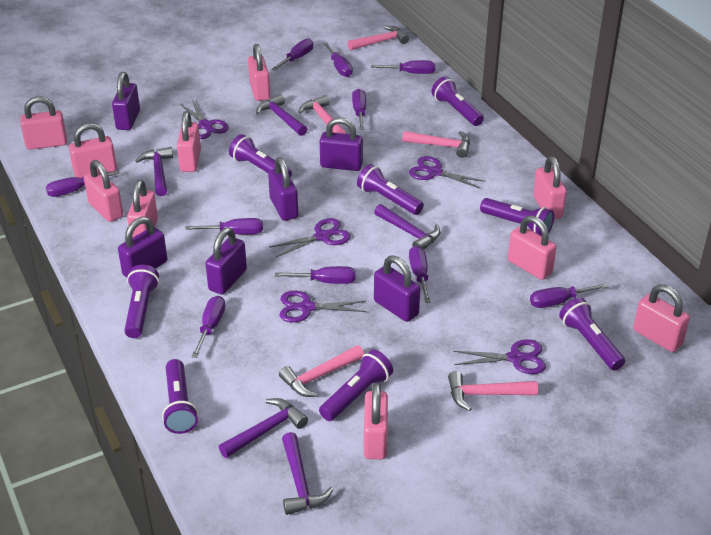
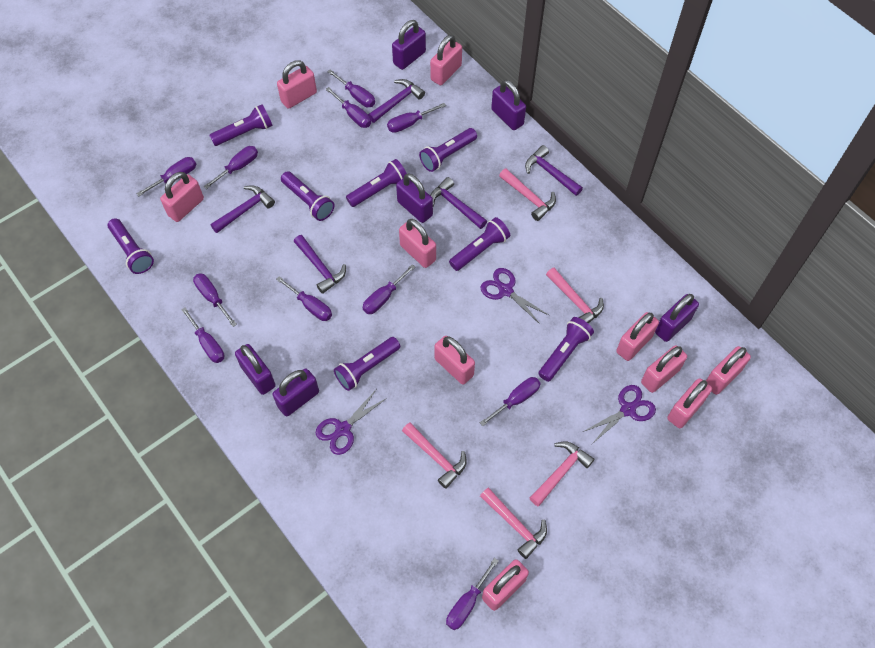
purple scissors: [180,100,229,139] [269,218,351,257] [279,291,366,322] [409,156,486,189] [453,339,546,374] = 5 -> [316,390,387,455] [480,268,549,324] [583,385,656,444] = 3
purple screwdriver: [46,171,119,197] [185,218,263,234] [191,296,225,358] [272,38,313,70] [275,266,356,284] [323,42,353,77] [352,89,366,130] [371,60,435,74] [409,246,431,303] [530,283,609,308] = 10 -> [136,157,196,196] [181,307,224,363] [193,273,237,327] [204,146,258,189] [276,276,332,321] [326,87,371,128] [327,69,375,107] [363,264,415,314] [387,103,446,133] [446,558,499,630] [480,377,541,426] = 11

